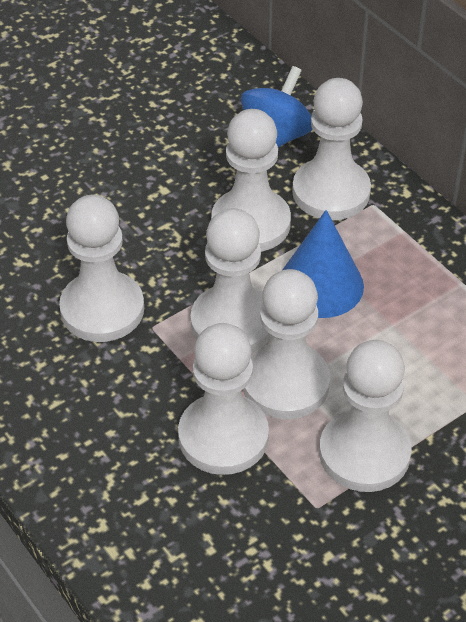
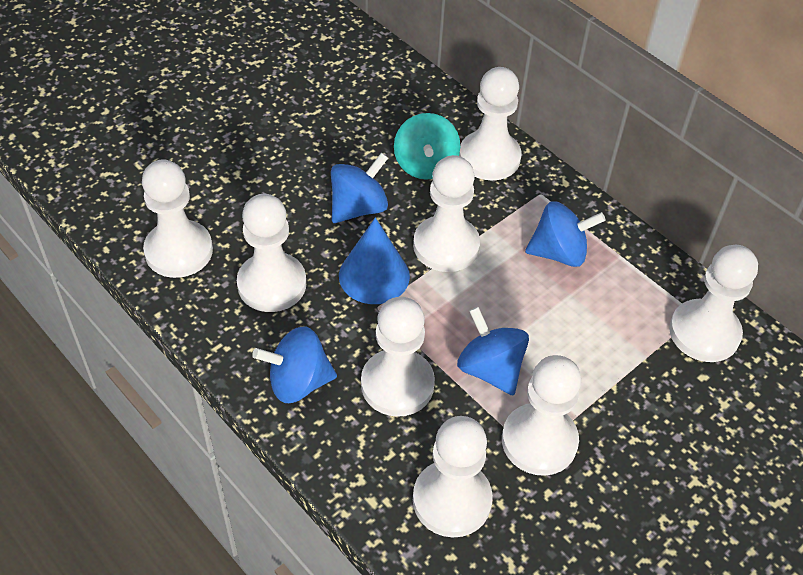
blue spinning top: [241,66,313,148] = 1 -> [252,327,337,403] [331,153,388,223] [457,307,529,396] [525,201,606,267] = 4
turquoise spinning top: none = 0 -> [394,113,460,180] = 1
white pawn: [59,195,144,342] [178,323,269,475] [191,208,271,353] [211,109,291,252] [243,269,330,419] [292,78,371,220] [319,340,412,492] = 7 -> [142,160,213,278] [237,194,306,312] [361,297,435,417] [413,155,480,272] [413,416,493,537] [459,67,522,180] [502,355,581,476] [669,245,758,362] = 8

